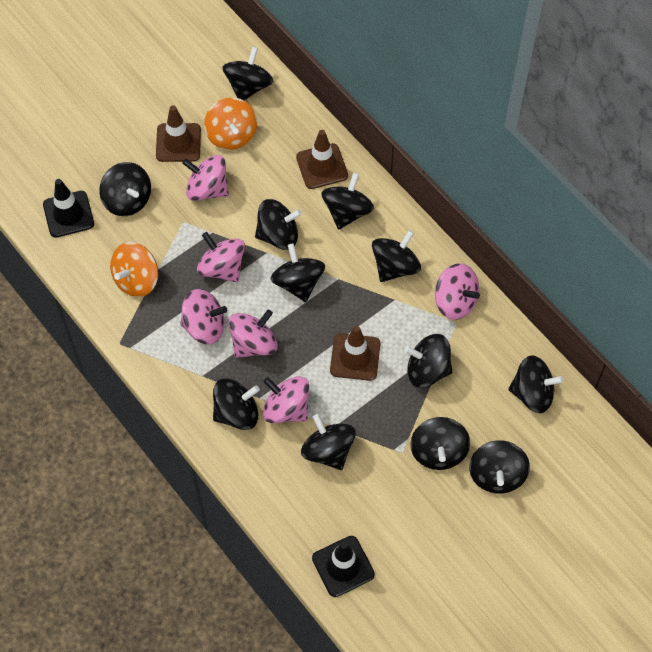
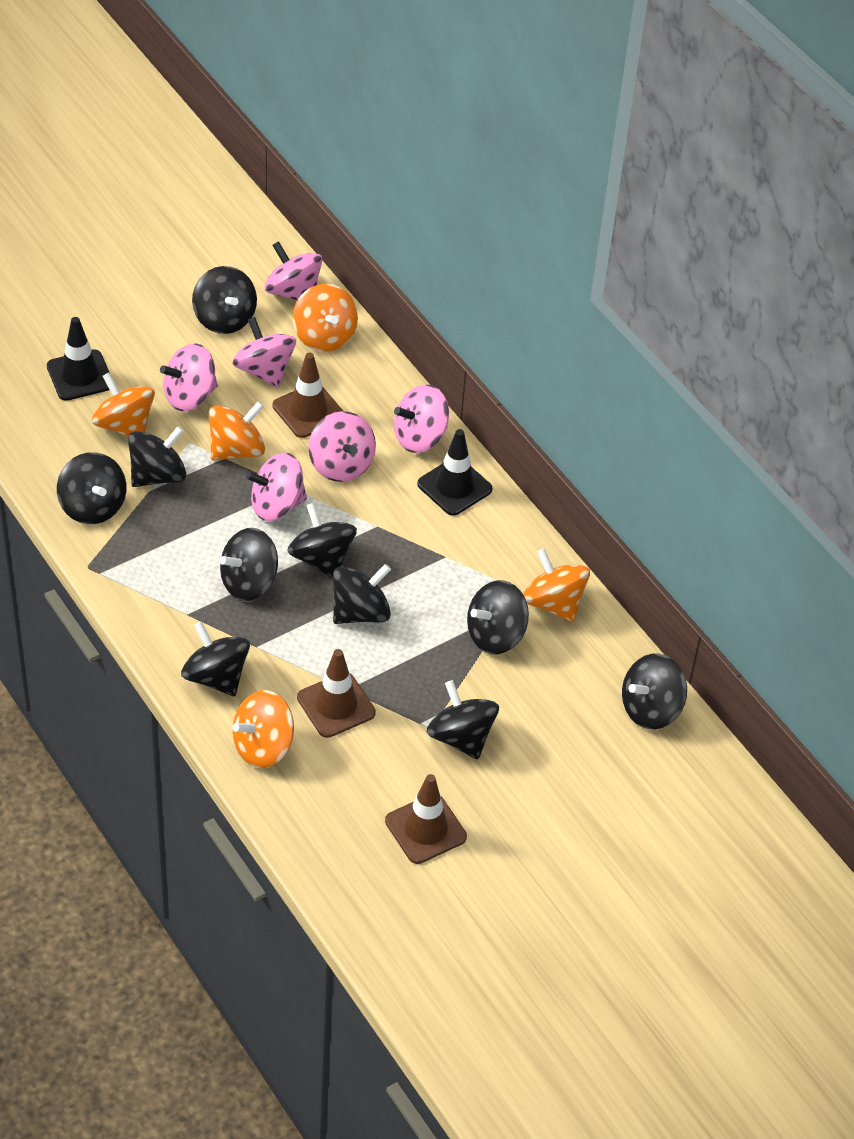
black spinning top: [99,162,151,216] [213,378,260,430] [222,47,273,101] [255,199,302,250] [271,243,325,302] [301,414,356,470] [321,172,374,230] [372,230,421,282] [404,334,452,388] [410,417,470,470] [469,440,530,494] [508,355,564,413] = 12 -> [57,452,127,524] [128,426,186,487] [181,622,250,696] [192,266,257,334] [220,528,278,601] [287,503,357,578] [333,564,391,624] [427,680,499,759] [467,580,529,654] [622,654,687,729] = 10
orange spinning top: [110,242,158,297] [204,97,257,150] = 2 -> [92,373,155,437] [209,401,265,461] [233,690,294,768] [292,284,358,352] [523,548,590,622] = 5

